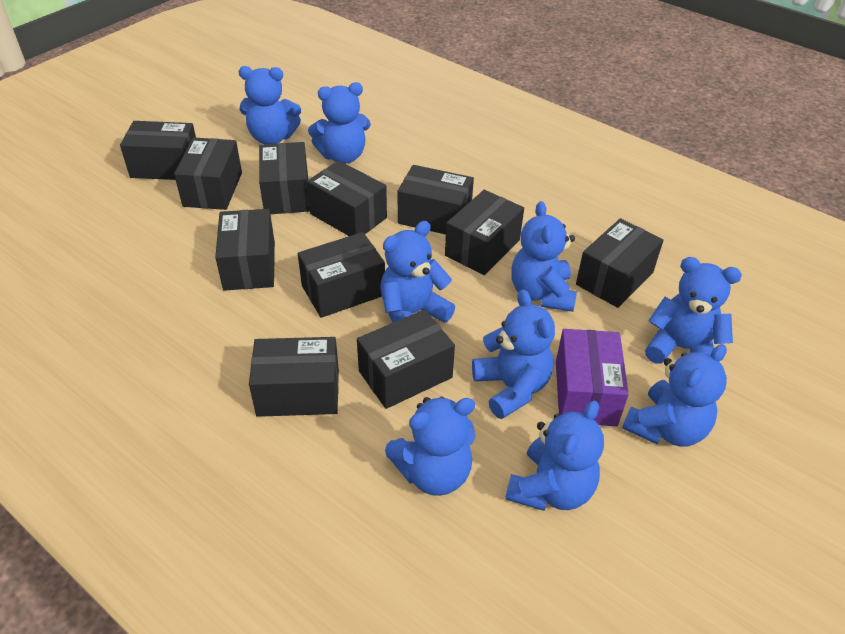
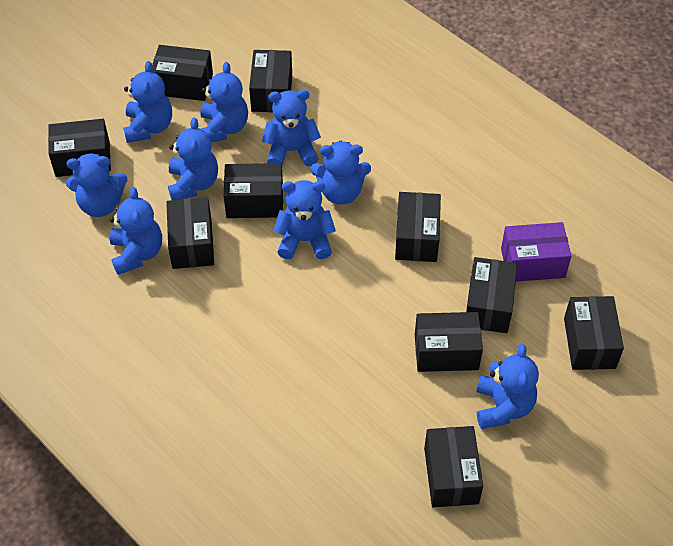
black box: [120,121,196,180] [174,137,242,210] [215,209,275,291] [249,337,339,417] [259,142,310,214] [298,232,385,318] [307,160,387,236] [357,309,455,409] [398,165,474,235] [445,190,524,275] [576,218,663,308] = 11 -> [48,119,111,177] [152,45,213,101] [166,197,214,269] [224,163,283,218] [249,50,292,112] [395,192,441,262] [415,312,483,372] [424,426,483,507] [466,257,517,333] [564,296,624,370] = 10

